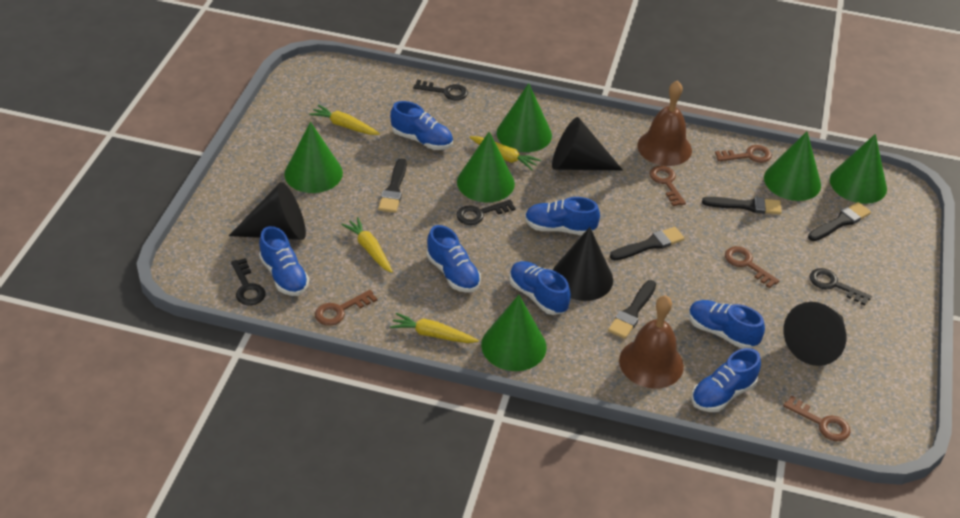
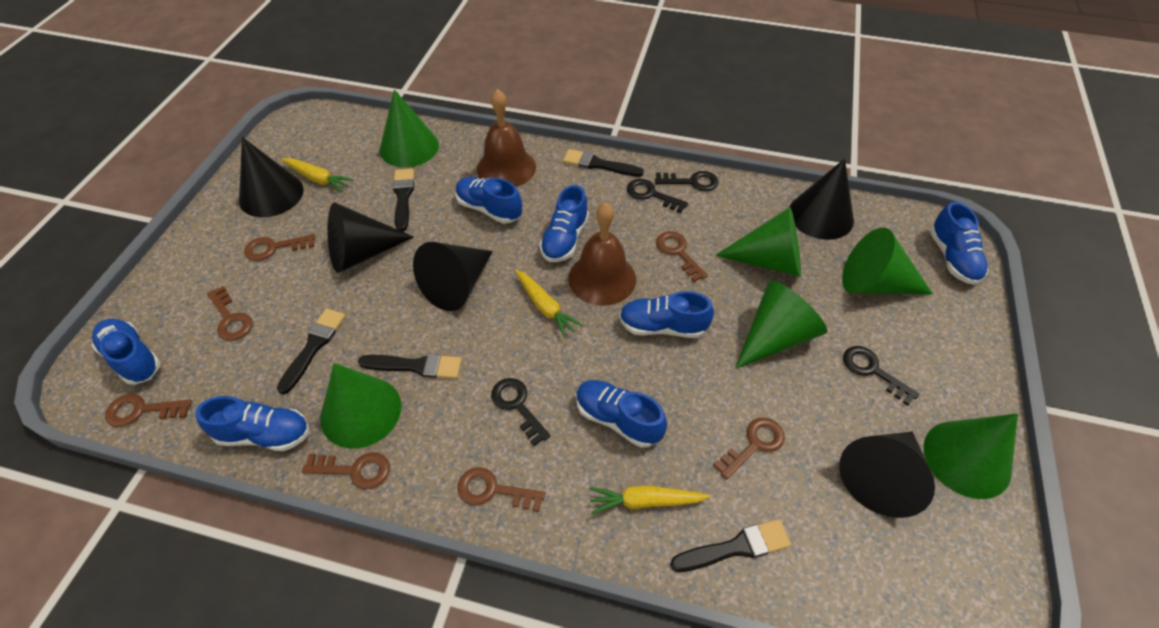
black cone: [229,182,306,240] [552,117,623,171] [553,227,613,301] [784,302,846,366] = 4 -> [239,137,304,217] [327,203,414,273] [413,242,493,311] [789,158,854,240] [839,432,935,518] = 5
brown key: [315,290,377,326] [650,166,686,206] [715,145,772,163] [725,246,779,288] [783,396,851,441] = 5 -> [105,394,192,427] [207,286,253,341] [244,234,315,261] [302,453,390,489] [457,467,545,512] [656,231,708,282] [713,418,785,479] = 7
yellow carrot: [309,105,380,135] [341,217,393,273] [390,313,479,343] [470,136,541,170] = 4 -> [281,158,353,192] [515,270,583,338] [589,486,710,515] = 3

